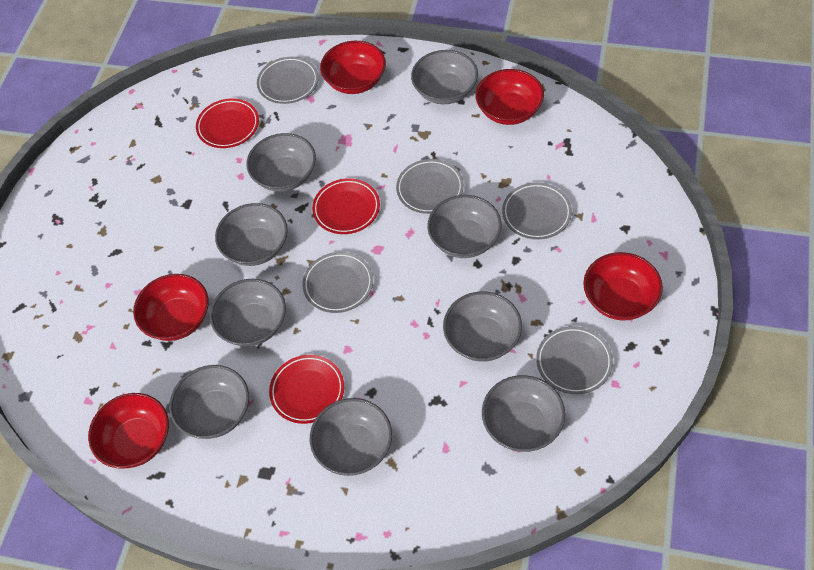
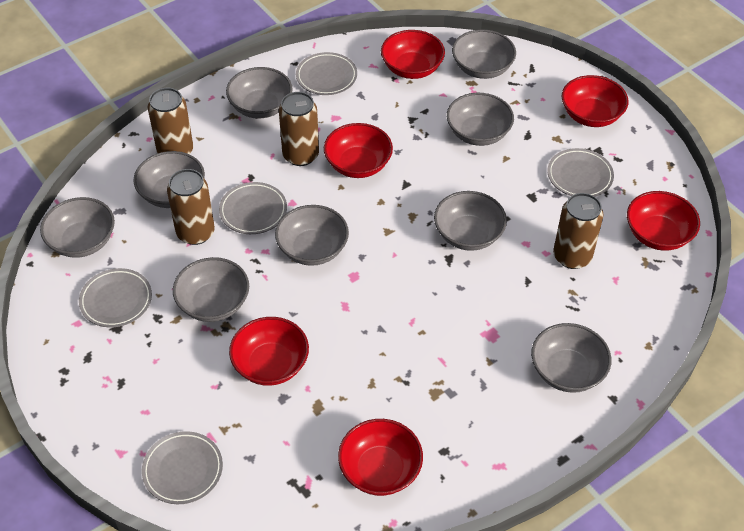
brown can: none = 0 -> [148,88,193,154] [167,169,215,245] [279,92,319,166] [553,193,604,269] = 4
red bowl: [88,393,169,469] [133,274,209,341] [320,41,386,94] [476,69,544,125] [583,252,663,321] = 5 -> [229,317,309,386] [324,123,393,178] [338,419,423,496] [381,30,445,79] [562,75,629,127] [627,191,700,251] = 6
red plate: [196,98,259,148] [269,355,344,424] [312,178,380,234] = 3 -> none = 0

